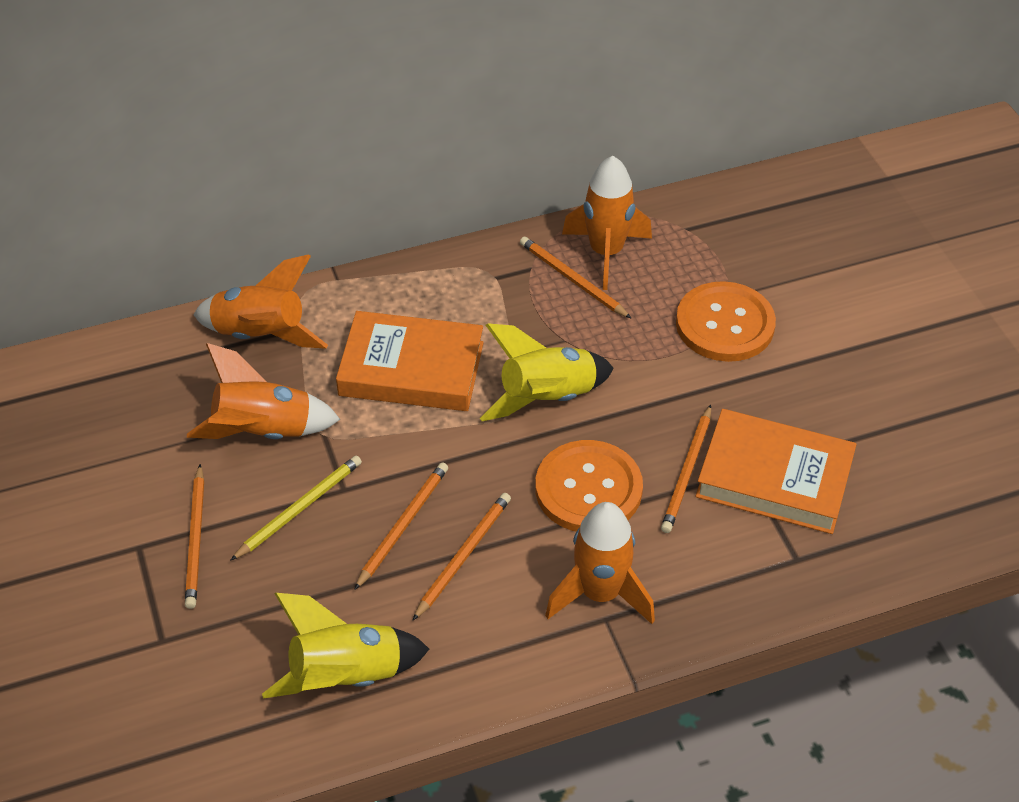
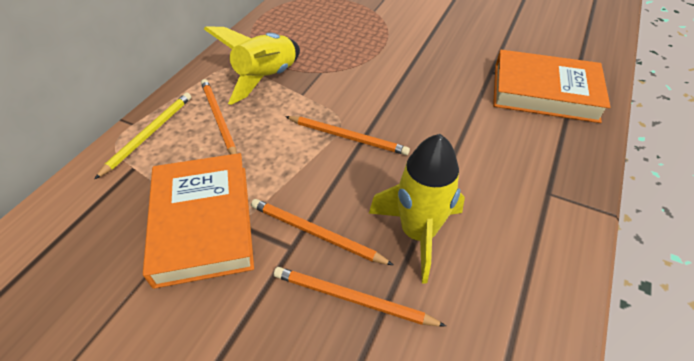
orange button: [535,440,643,532] [676,281,776,362] = 2 -> none = 0
orange pencil: [185,464,204,609] [354,462,448,590] [413,493,511,620] [520,237,631,318] [661,405,711,533] = 5 -> [201,79,237,155] [251,199,393,265] [274,267,446,326] [285,116,410,155] = 4
orange rocket: [187,343,341,439] [194,255,328,349] [545,502,655,624] [562,156,652,290] = 4 -> none = 0

